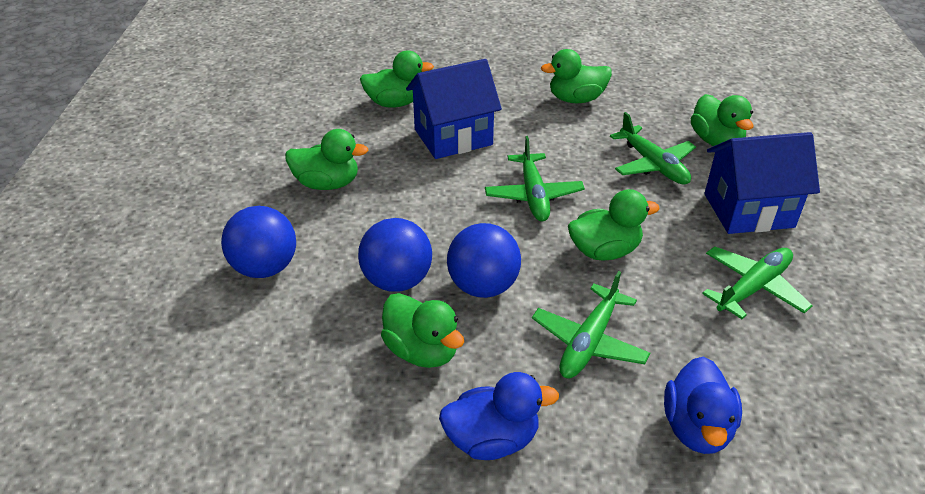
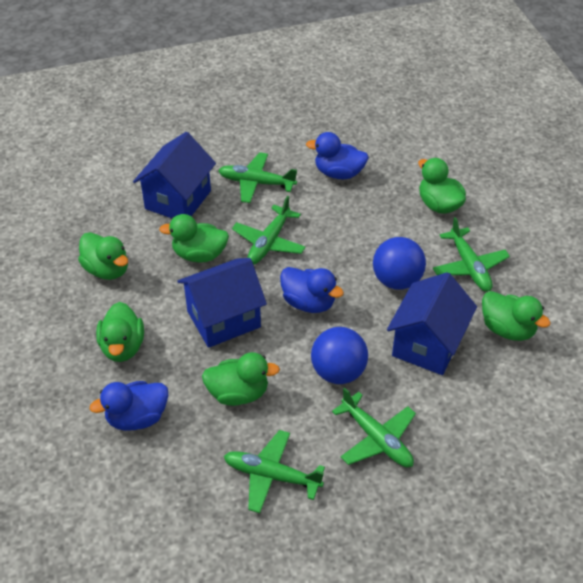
blue ball: [221,206,296,278] [358,218,432,292] [447,223,521,298] = 3 -> [311,327,368,384] [373,237,426,290] = 2
blue duck: [439,372,559,460] [664,356,742,454] = 2 -> [90,381,168,431] [280,267,344,313] [306,132,369,179] = 3
blue house: [406,59,502,159] [704,132,820,234] = 2 -> [133,132,216,218] [177,258,267,348] [387,272,477,375] = 3
green plane: [485,136,585,221] [532,271,650,378] [610,112,696,185] [702,246,813,319] = 4 -> [218,152,297,203] [224,430,325,513] [232,196,306,265] [332,387,416,467] [433,217,510,292] = 5

